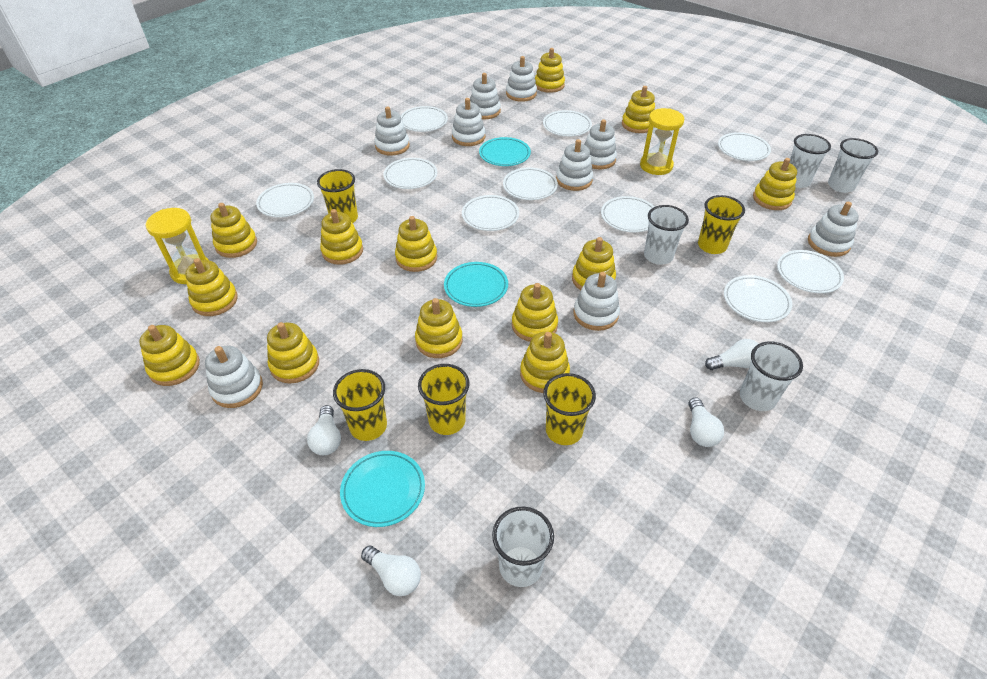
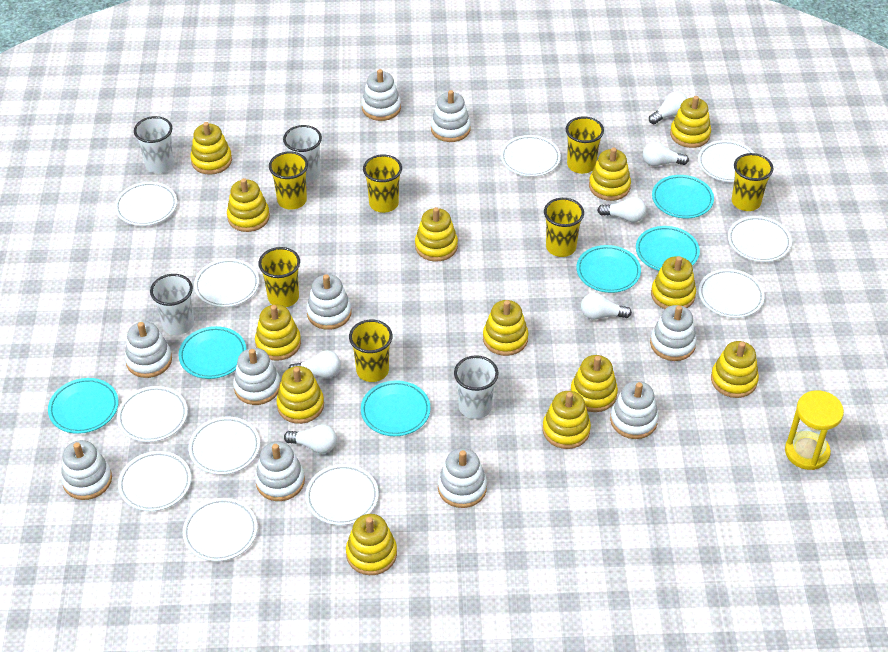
turquoise plate: [340,451,425,527] [444,262,508,307] [479,137,531,166] = 3 -> [48,378,119,434] [178,326,247,379] [361,380,431,436] [576,245,641,293] [636,226,700,271] [652,175,714,218] = 6
white cup: [492,506,554,587] [644,205,689,265] [740,342,803,411] [790,134,831,188] [828,138,878,193] = 5 -> [134,116,174,173] [150,274,194,335] [283,125,322,182] [454,355,499,419] = 4
white light bulb: [307,405,341,455] [361,546,421,596] [689,397,724,447] [705,339,758,370] = 4 -> [284,424,337,454] [288,351,341,378] [581,293,632,320] [597,197,646,222] [643,142,689,166] [649,92,687,124] = 6
white plate: [256,183,314,217] [383,158,437,189] [401,106,448,132] [462,195,519,231] [503,168,558,200] [543,110,592,136] [601,196,655,232] [718,132,771,161] [724,275,792,322] [777,250,844,293] = 10 -> [115,182,177,226] [117,386,188,442] [118,451,191,511] [183,498,257,561] [188,417,260,475] [194,259,259,307] [305,464,378,525] [501,135,561,177] [698,140,754,182] [699,269,764,318] [728,216,792,262] = 11
white stacking toy: [205,346,263,408] [374,106,410,156] [452,98,486,146] [470,73,501,119] [506,56,537,102] [556,139,593,191] [573,272,620,331] [584,119,617,169] [808,202,859,257] = 9 -> [61,440,112,500] [125,321,172,378] [233,348,280,405] [255,442,305,501] [306,274,352,330] [362,69,401,121] [431,90,471,142] [438,448,487,508] [610,381,659,439] [650,305,697,361] = 10
yellow cup: [317,169,358,223] [333,369,387,441] [418,364,469,435] [543,373,596,445] [698,195,745,254] = 5 -> [258,247,300,307] [269,151,308,210] [349,320,393,382] [363,154,402,213] [544,198,584,257] [565,117,604,174] [732,153,773,211] = 7
yellow hourglass: [145,208,209,284] [640,108,684,175] = 2 -> [785,390,844,470] = 1

